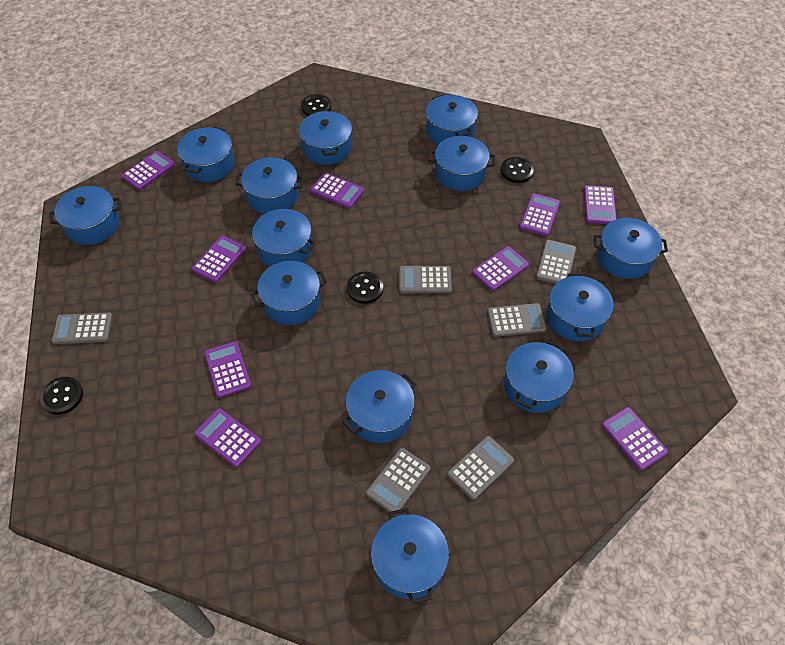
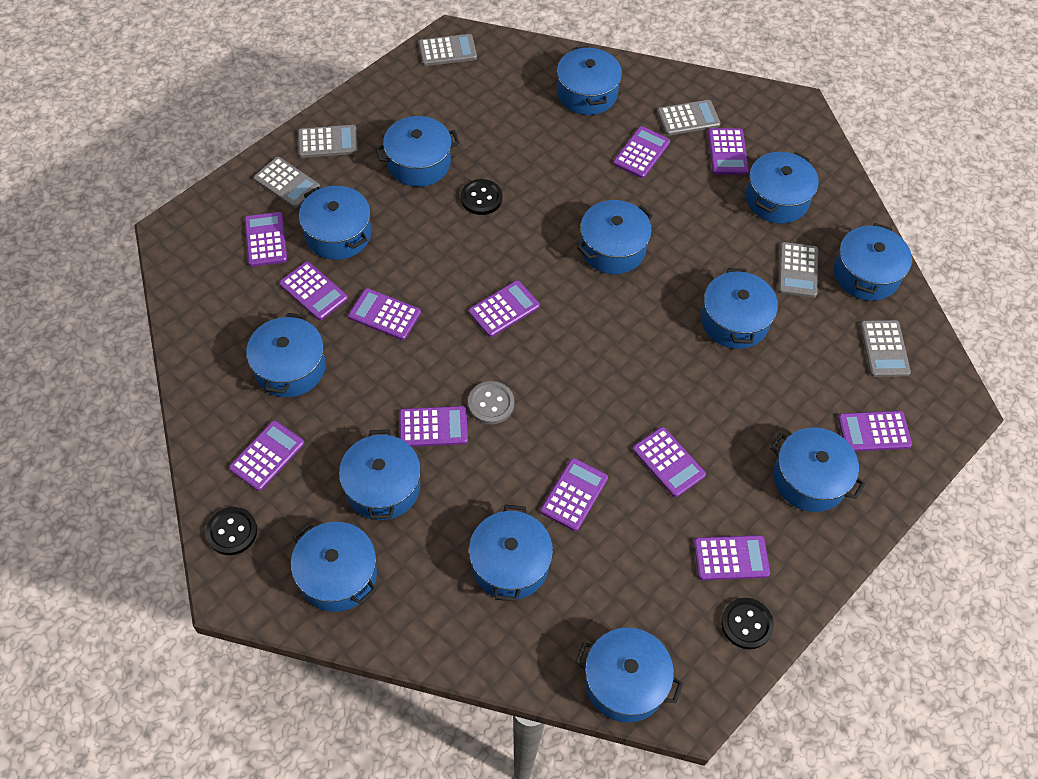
black button: [40,377,83,415] [301,94,332,116] [347,272,383,304] [501,157,534,183] = 4 -> [206,507,257,555] [461,179,502,215] [721,598,774,649] = 3
grey button: none = 0 -> [468,381,515,424] = 1
purple calculator: [122,151,175,190] [192,236,246,283] [195,408,261,467] [204,341,251,398] [310,172,364,208] [472,246,529,291] [520,193,560,236] [584,185,617,224] [602,407,668,471] = 9 -> [229,420,304,491] [245,212,287,267] [279,261,348,320] [349,288,421,340] [399,406,468,447] [469,280,540,337] [540,458,608,531] [613,126,670,178] [633,427,706,497] [694,535,770,580] [708,128,749,175] [838,411,912,451] = 12

